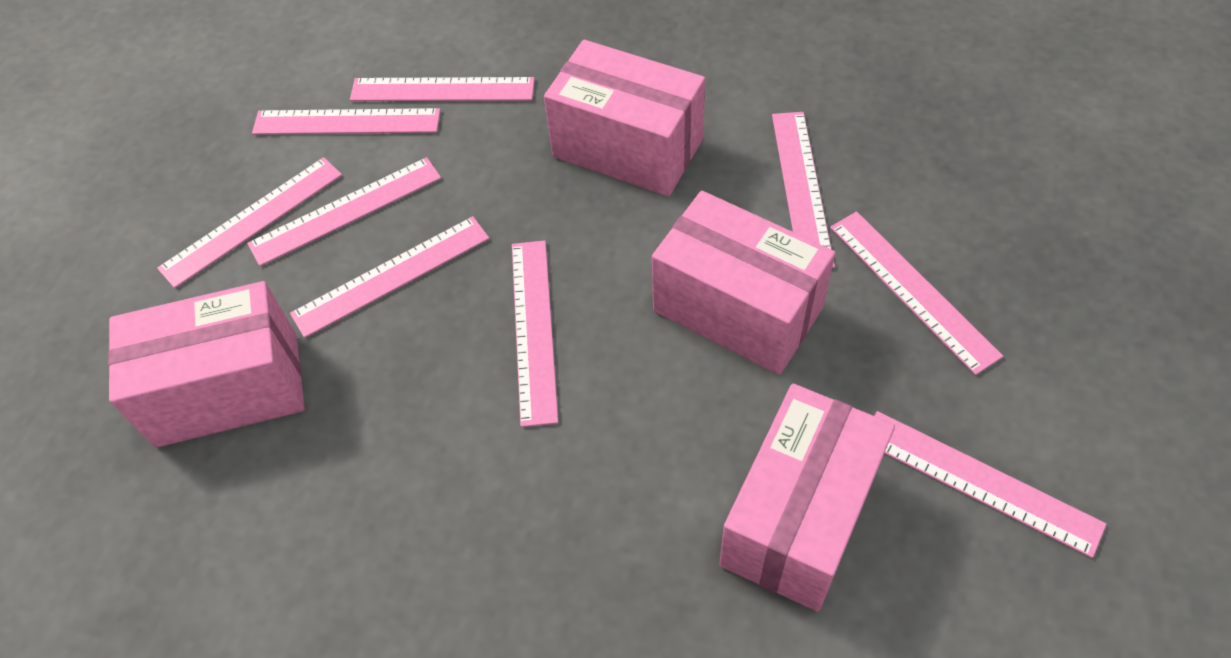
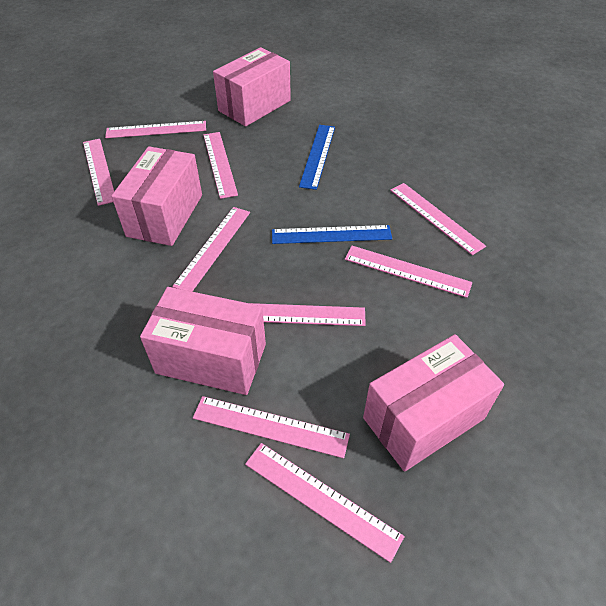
blue ruler: none = 0 -> [272,225,392,244] [299,125,335,190] = 2

